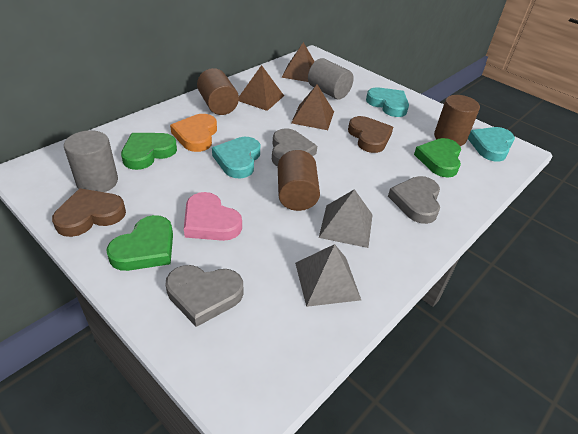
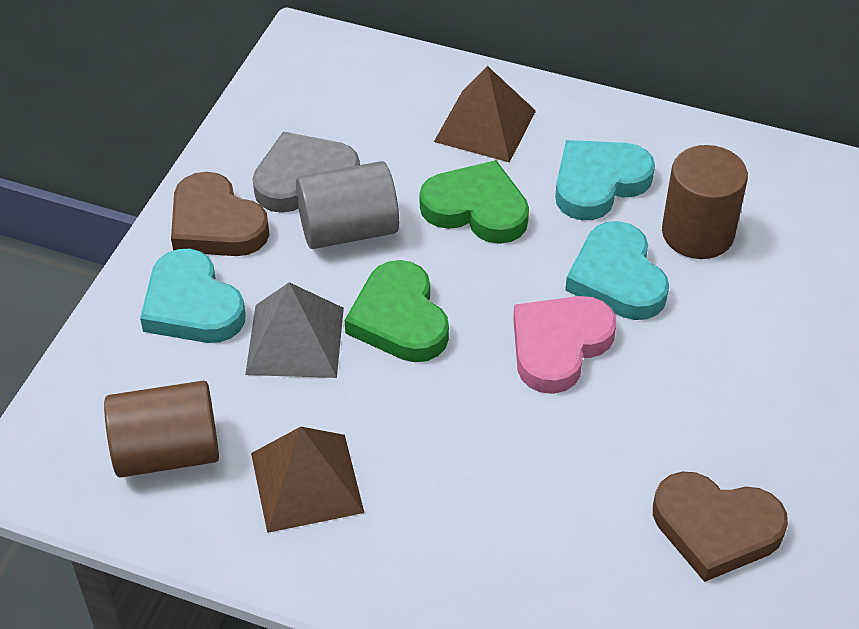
brown cylinder: [197,68,239,115] [278,150,320,211] [434,95,480,146] = 3 -> [104,380,219,478] [662,145,748,259] = 2
brown pyramid: [239,65,284,111] [281,42,315,82] [291,84,334,130] = 3 -> [251,427,364,533] [434,66,536,163] = 2
green heart: [106,215,173,271] [121,133,177,170] [414,138,461,177] = 3 -> [345,260,449,362] [420,160,529,244] = 2
grey cylinder: [64,130,118,192] [308,58,354,100] = 2 -> [296,161,399,249] = 1
grey heart: [165,265,243,327] [272,128,317,166] [388,176,440,224] = 3 -> [253,132,360,213] = 1
grey pyramid: [295,244,361,307] [319,189,373,248] = 2 -> [245,282,344,378] = 1
orange heart: [170,114,217,152] = 1 -> none = 0

